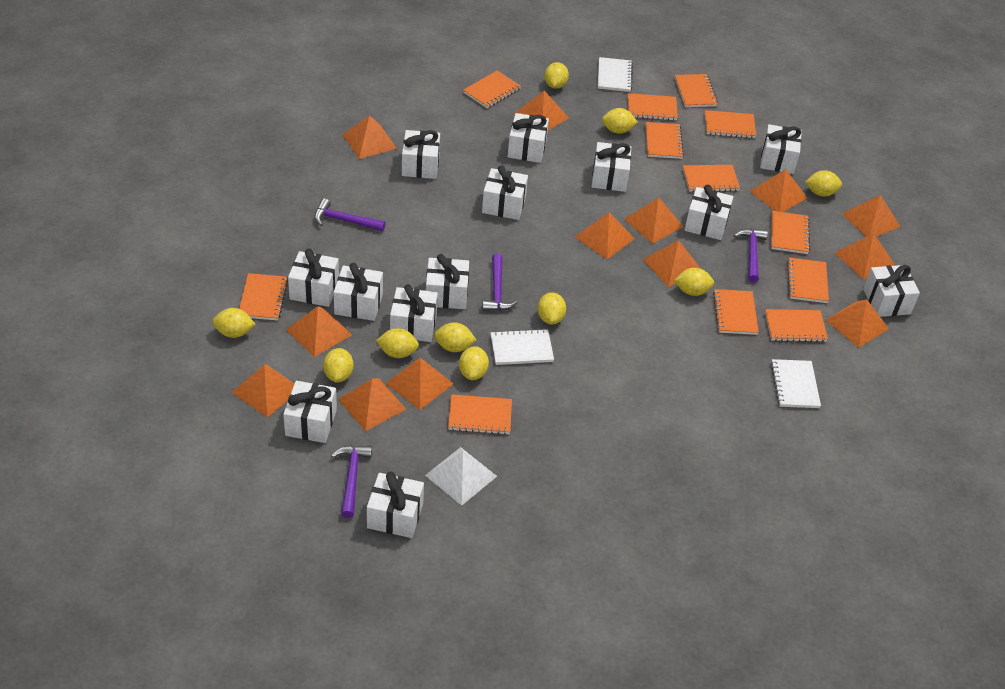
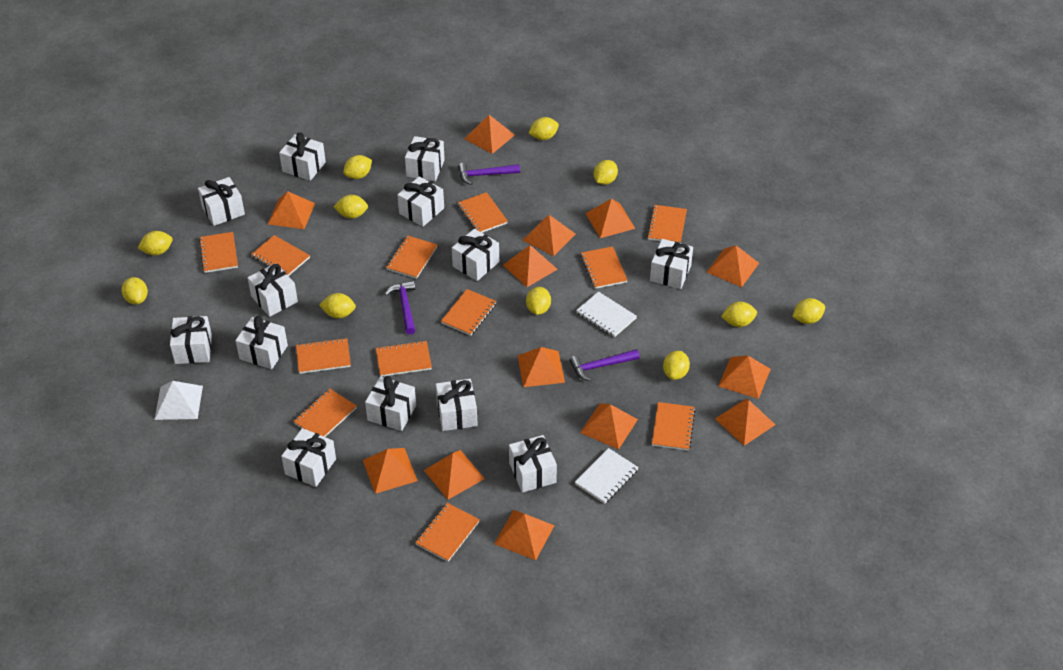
purple hammer: [314,198,385,231] [331,446,372,518] [482,254,518,311] [733,228,768,283] = 4 -> [385,281,415,335] [458,163,520,185] [570,349,640,381] = 3
white notebook: [491,329,554,365] [598,57,633,92] [771,359,821,408] = 3 -> [575,448,639,504] [576,291,637,337] = 2
yellow lemon: [212,308,256,338] [323,348,354,383] [376,328,419,358] [434,322,476,352] [459,346,489,380] [537,292,566,325] [544,62,569,89] [602,108,638,133] [674,268,714,296] [805,170,842,196] = 10 -> [122,277,148,304] [138,231,173,255] [319,293,356,319] [334,195,368,219] [343,155,372,179] [526,287,551,315] [529,117,559,140] [594,160,618,185] [663,351,690,380] [721,302,757,327] [792,298,825,324] = 11

